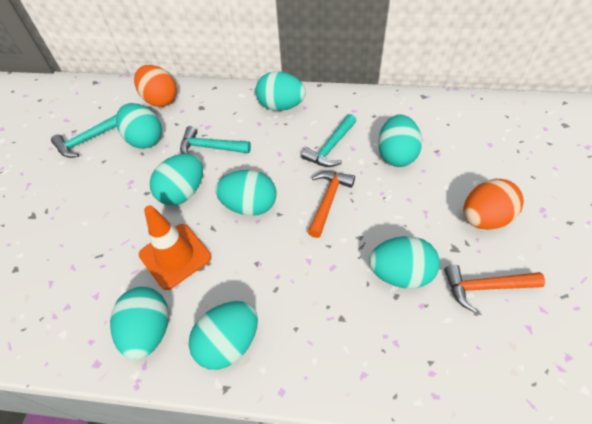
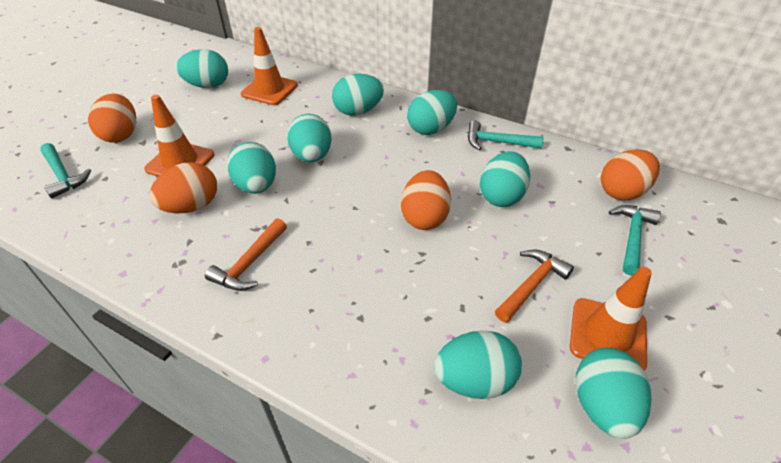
orange egg: [134,65,177,107] [463,179,524,230] = 2 -> [88,93,136,143] [149,162,217,213] [401,170,451,230] [601,149,660,200] = 4
orange traffic cone: [139,205,211,290] = 1 -> [144,95,214,177] [241,27,298,105] [570,267,652,371] = 3

